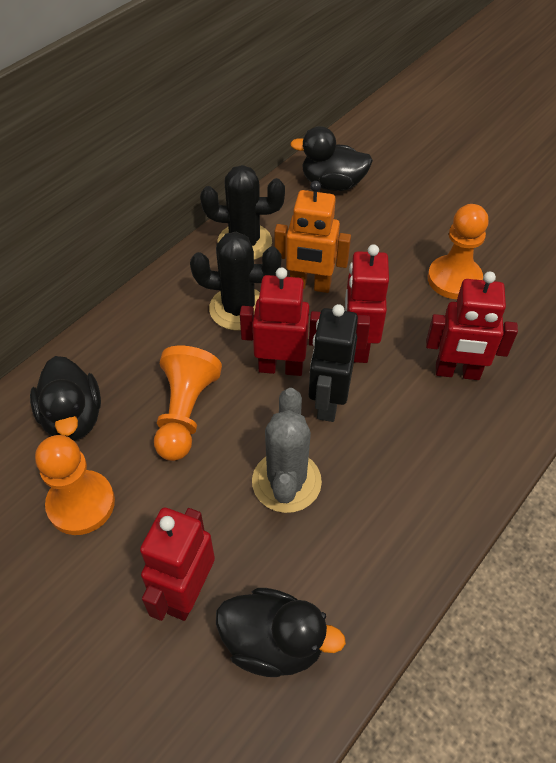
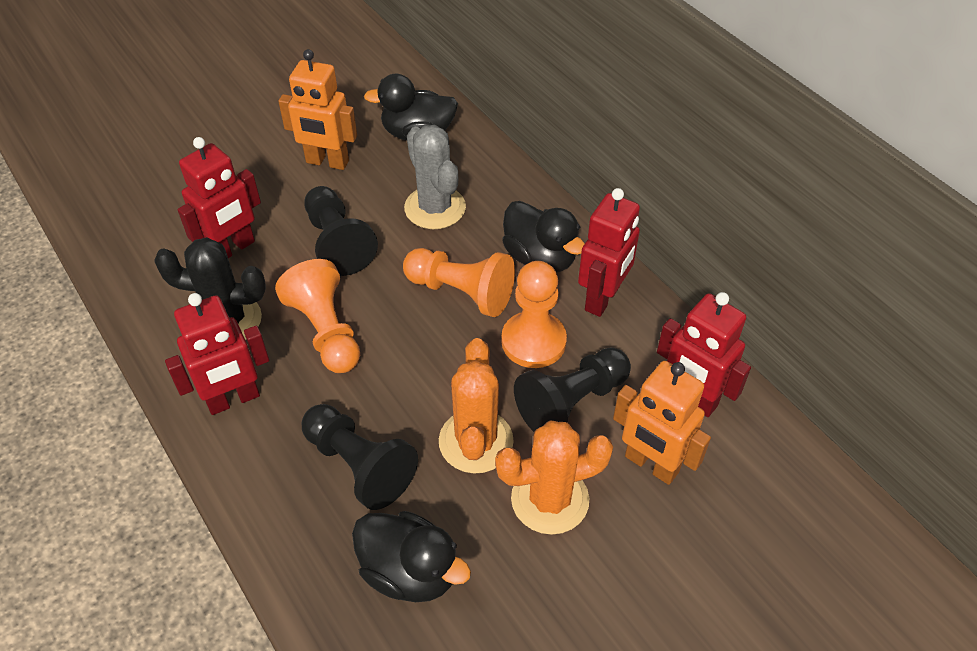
black cactus: [190,232,282,331] [200,165,285,260] = 2 -> [154,237,266,340] = 1
black pawn: none = 0 -> [302,404,418,510] [304,186,378,276] [514,347,631,432] = 3
black robot: [309,304,358,422] = 1 -> none = 0
orange cactus: none = 0 -> [439,338,514,474] [495,421,613,535] = 2
orange robot: [274,181,351,293] = 1 -> [278,49,357,170] [613,361,711,485] = 2

